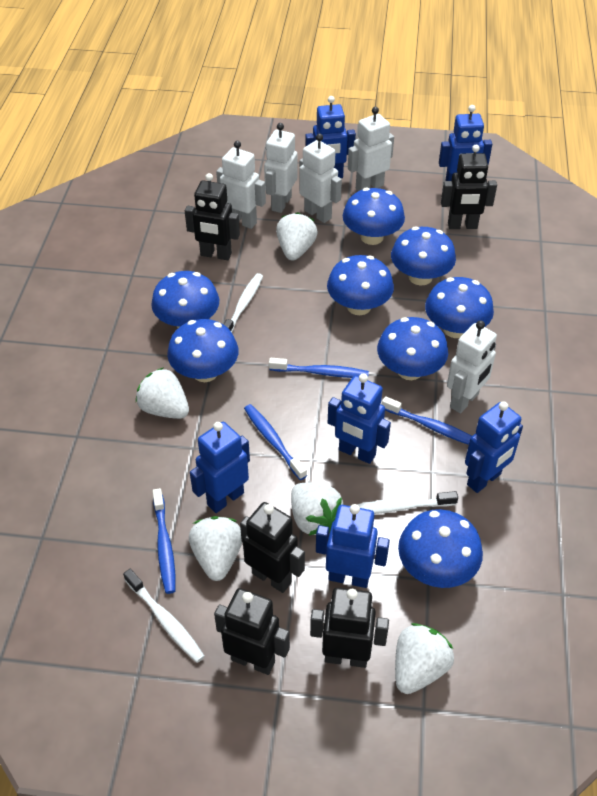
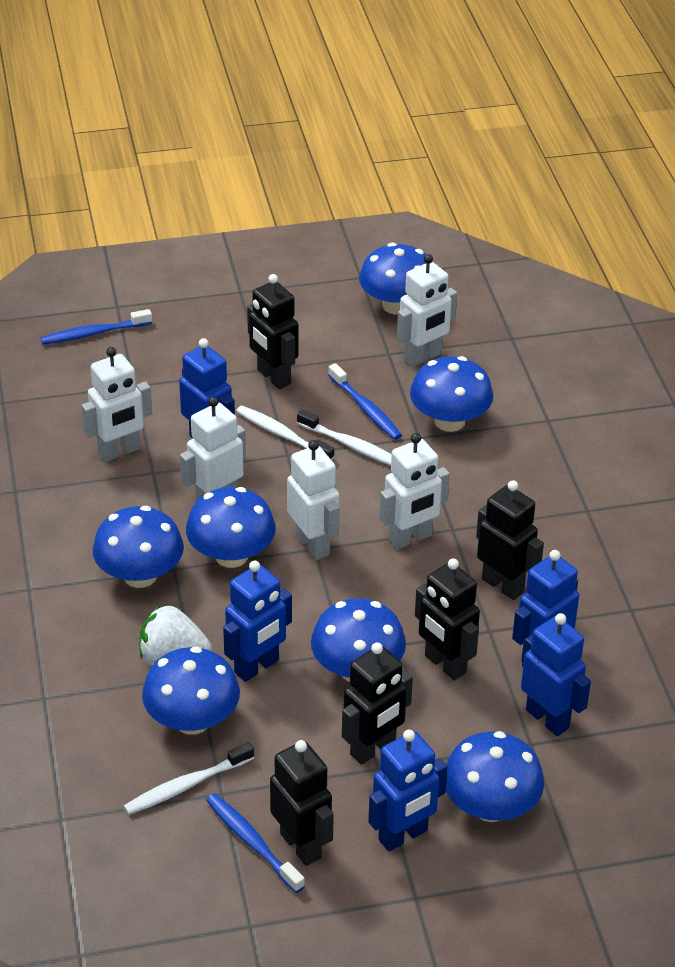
blue mushroom: [151,271,219,328] [167,319,238,382] [327,255,394,315] [343,188,405,245] [377,317,448,380] [391,226,456,286] [398,509,483,588] [425,277,494,338] = 8 -> [93,506,184,588] [142,647,240,735] [186,487,276,568] [311,598,406,682] [359,243,427,315] [410,356,493,432] [446,731,544,822] = 7
blue robot: [190,422,250,513] [305,96,356,178] [316,504,390,588] [328,374,391,464] [439,105,492,181] [465,401,523,493] = 6 -> [179,338,235,438] [223,561,292,682] [368,730,448,851] [512,550,579,661] [521,613,591,736] = 5
blue toothbrush: [153,488,176,594] [244,404,307,480] [269,358,369,378] [382,396,472,445] = 4 -> [40,309,152,345] [206,793,305,893] [328,363,402,440] = 3
white strawberry: [136,367,189,419] [189,516,242,581] [276,212,318,261] [291,483,343,535] [395,623,454,694] = 5 -> [139,605,212,665] = 1

